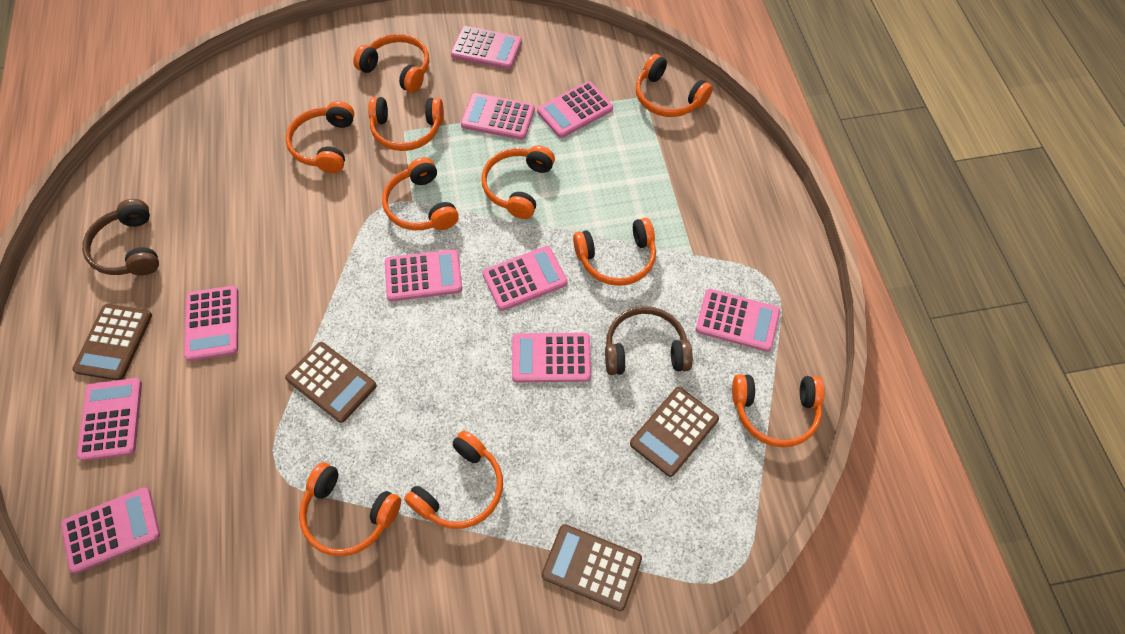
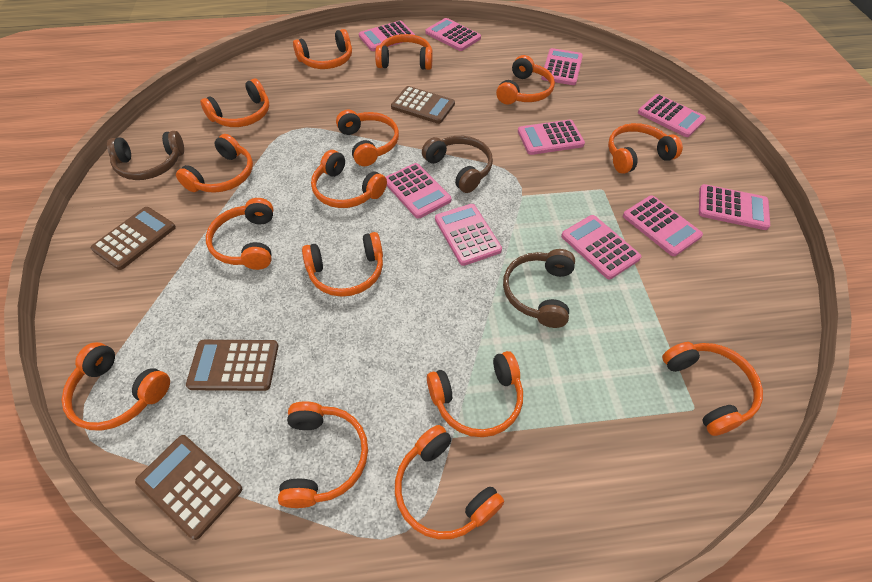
brown headphones: [82,199,159,276] [605,306,693,375] = 2 -> [107,131,184,180] [422,136,493,193] [503,249,575,328] = 3
orange headphones: [286,101,354,173] [299,463,401,556] [353,34,429,93] [368,97,444,151] [382,157,459,230] [404,431,503,529] [481,145,555,219] [573,218,656,286] [636,54,713,117] [732,374,825,447] = 10 -> [62,342,170,431] [176,134,253,193] [200,79,270,127] [206,198,273,270] [278,401,368,508] [293,29,352,69] [302,232,383,297] [311,150,387,208] [336,110,399,166] [375,34,433,70] [395,425,504,539] [427,351,523,437] [496,55,555,105] [608,123,683,174] [662,342,763,436] = 15

